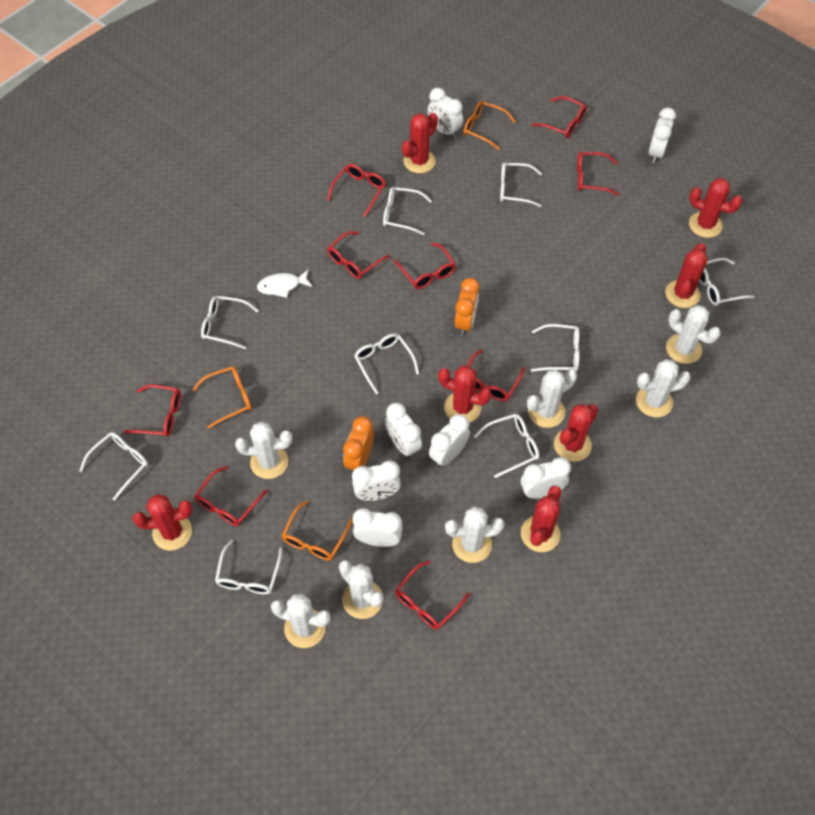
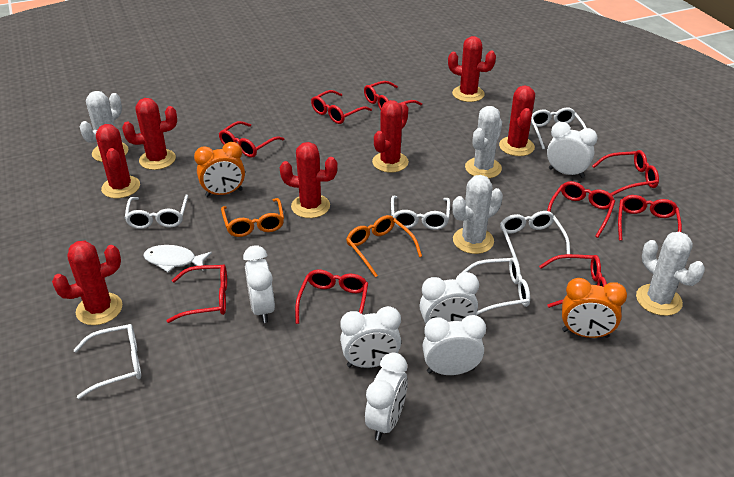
orange glasses: [192,366,252,429] [282,500,353,561] [464,101,516,150] = 3 -> [221,198,284,237] [346,215,422,277] = 2
white cactus: [235,421,292,479] [271,594,331,648] [339,560,383,619] [445,507,505,563] [527,370,577,428] [636,359,691,417] [666,305,721,364] = 7 -> [80,91,128,162] [453,175,503,254] [465,106,502,178] [636,232,705,316] = 4
white clock: [352,460,401,501] [353,508,403,547] [385,403,422,459] [428,88,463,139] [429,414,470,468] [521,457,571,499] [649,108,676,163] = 7 -> [243,245,275,323] [340,306,401,368] [365,353,408,441] [420,272,479,324] [423,315,486,375] [547,122,598,178] = 6
white glasses: [80,432,148,501] [201,296,259,349] [215,540,283,594] [354,333,419,394] [383,187,432,235] [474,414,539,478] [500,163,542,207] [531,324,579,372] [699,258,754,306] = 9 -> [74,324,141,399] [125,195,188,229] [391,196,450,230] [460,257,530,316] [500,211,570,263] [531,107,587,149] = 6

